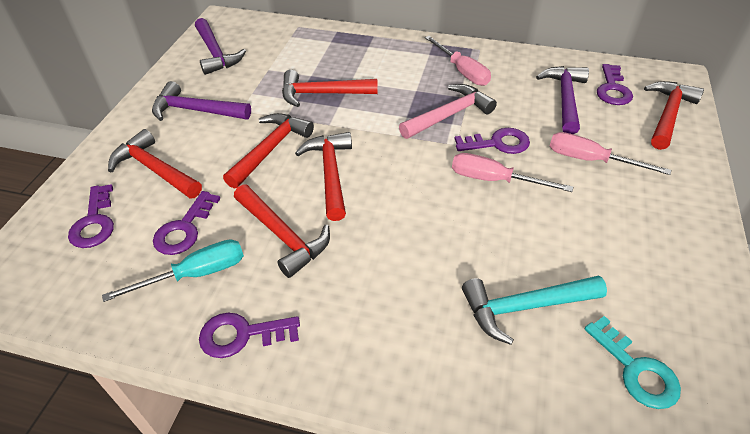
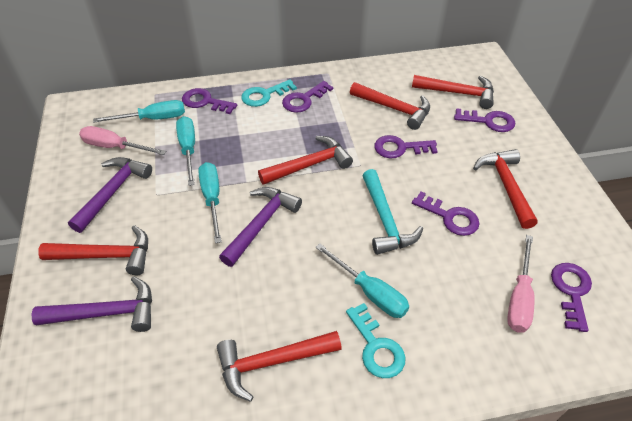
pink hammer: [399,84,497,139] = 1 -> none = 0
pink screwdriver: [425,36,491,86] [452,153,573,192] [550,132,671,175] = 3 -> [79,126,166,155] [507,235,535,333] = 2
purple key: [68,184,114,248] [153,191,220,255] [199,313,300,358] [455,128,530,154] [597,64,633,105] = 5 -> [182,88,237,114] [282,81,333,113] [374,135,438,158] [412,192,479,236] [454,108,515,132] [551,263,592,332] = 6
turquoise key: [584,316,681,409] = 1 -> [241,79,297,107] [346,303,406,378] = 2
turquoise screwdriver: [102,240,244,302] = 1 -> [93,100,185,123] [176,116,195,186] [198,162,222,243] [315,243,409,318] = 4

